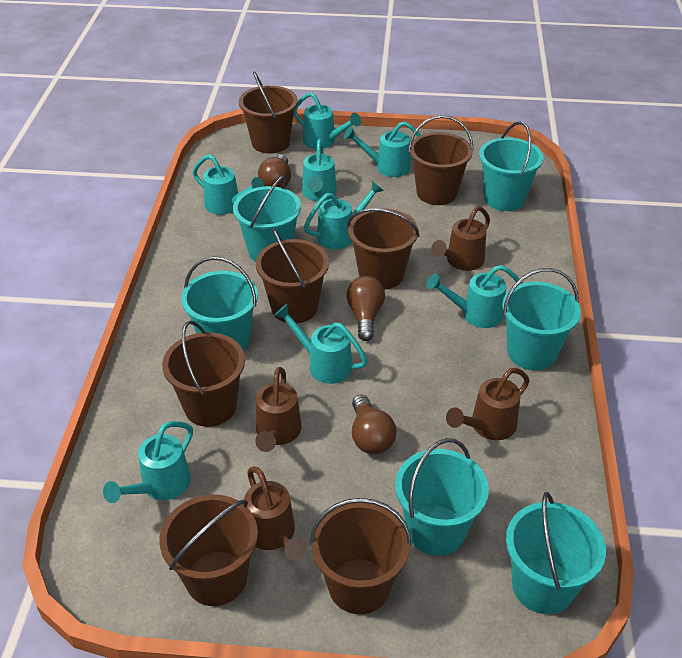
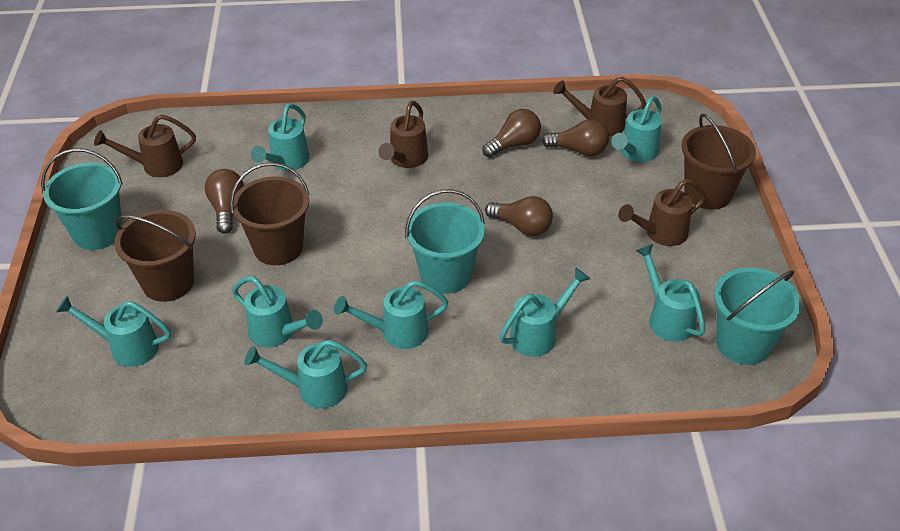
brown bucket: [160,494,258,606] [162,320,245,427] [239,71,298,154] [256,229,329,323] [310,498,412,614] [347,208,419,289] [408,115,474,205] = 7 -> [114,210,196,302] [230,162,310,265] [681,114,756,210] = 3
brown light bulb: [258,155,291,188] [346,276,385,341] [352,395,396,454] = 3 -> [205,169,244,234] [482,109,541,158] [485,196,553,236] [542,119,609,156] = 4
turquoise bucket: [181,256,258,351] [233,175,301,262] [395,438,489,556] [479,121,544,211] [502,268,581,371] [506,492,606,614] = 6 -> [41,148,123,250] [405,189,485,294] [714,267,801,365] = 3

